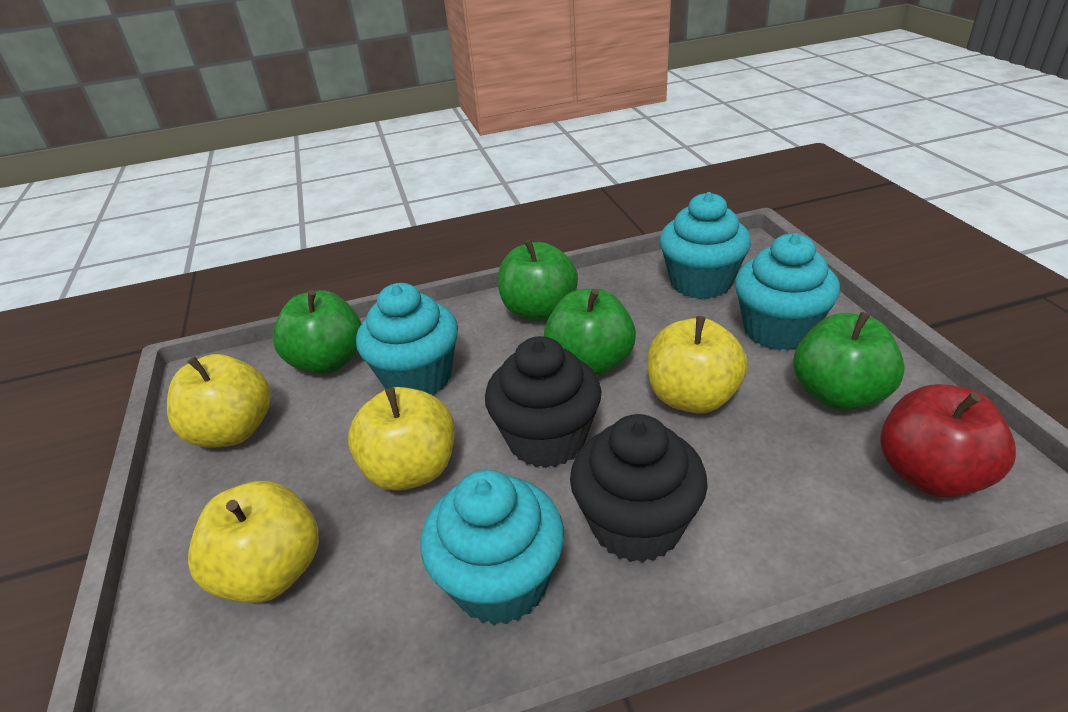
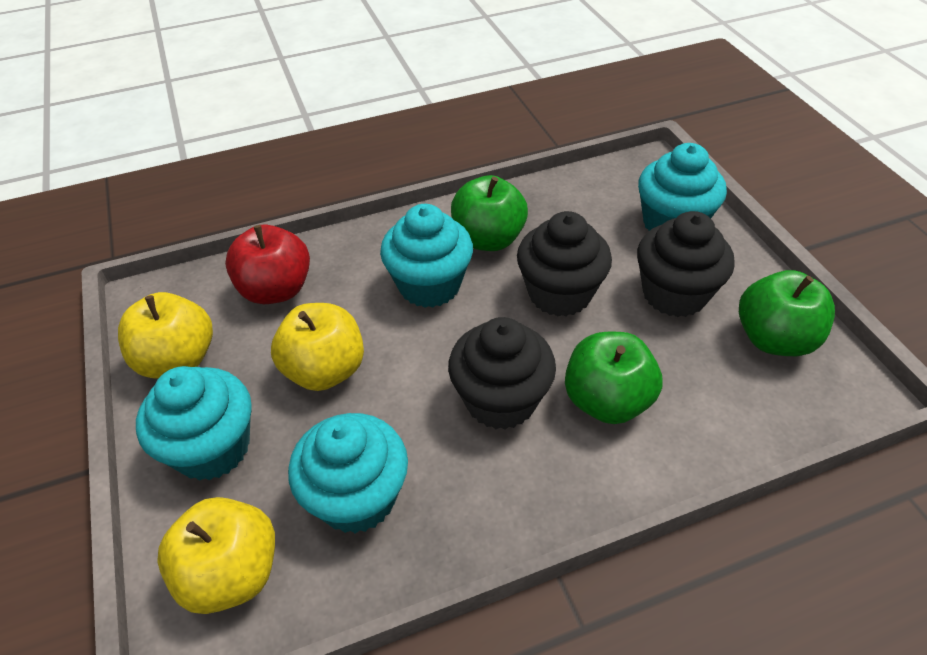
black cupcake: [485,336,601,468] [570,414,708,563] = 2 -> [448,317,556,430] [517,211,612,317] [637,211,735,317] = 3
green apple: [273,290,361,374] [498,239,578,321] [544,289,636,376] [794,312,905,411] = 4 -> [451,175,528,251] [565,332,663,424] [739,270,835,356] = 3
yellow apple: [167,354,271,448] [188,481,319,603] [348,387,455,491] [647,316,747,414] = 4 -> [118,292,213,379] [157,497,275,614] [271,303,364,391] = 3

